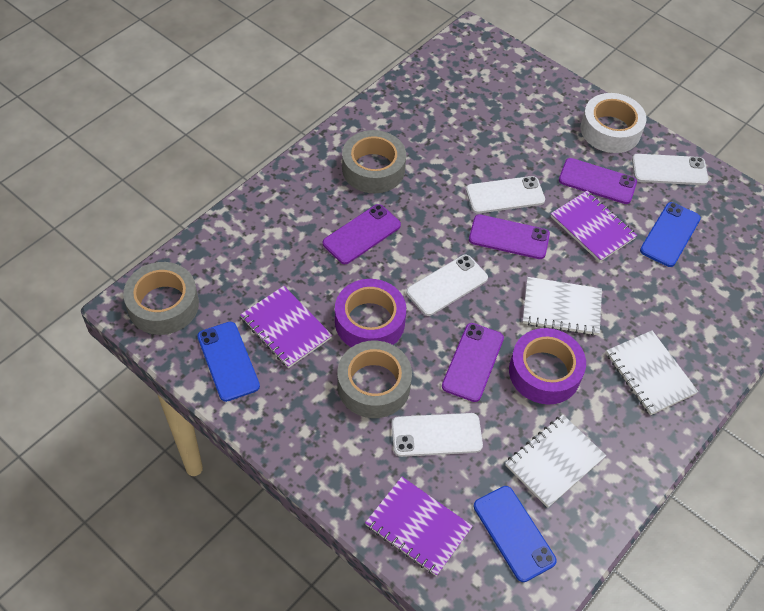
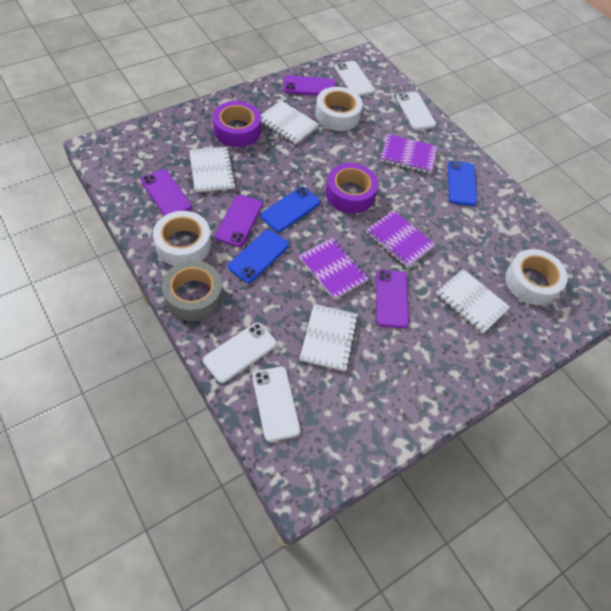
grey tape: [123,262,199,335] [337,341,412,418] [342,130,406,193] = 3 -> [162,260,223,321] = 1
white notebook: [505,415,606,508] [523,277,602,336] [606,330,698,415] = 3 -> [189,147,236,192] [261,100,319,145] [300,304,358,371] [436,269,510,333] = 4
white tape: [580,93,647,153] = 1 -> [153,211,211,266] [315,87,363,131] [505,249,568,305] = 3

